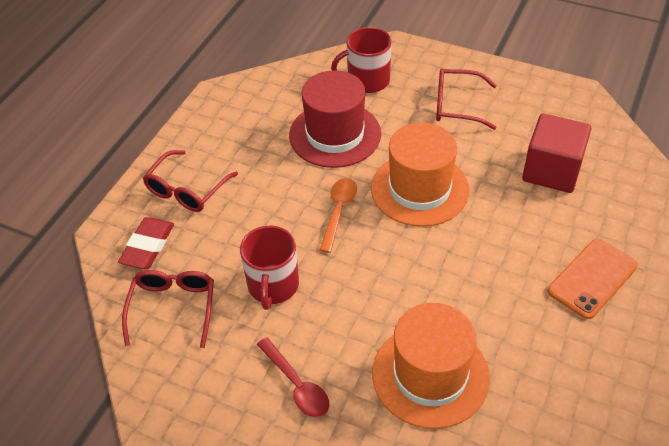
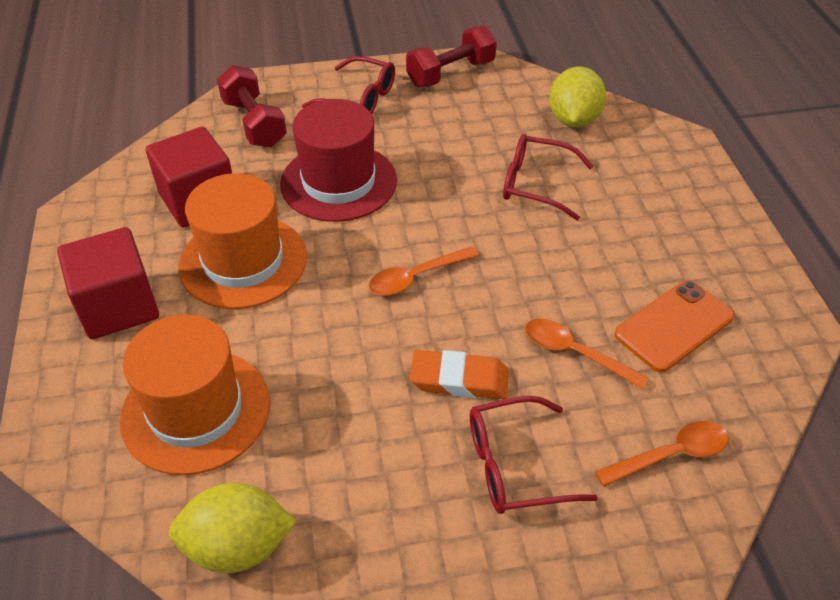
orange eraser: none = 0 -> [410,350,509,399] = 1
orange spoon: [320,178,357,253] = 1 -> [369,246,479,296] [525,318,649,390] [595,421,729,487] = 3
red cube: [522,114,592,193] = 1 -> [57,227,159,339] [146,127,232,228] = 2
red dumbbell: none = 0 -> [217,65,287,148] [406,25,497,87] = 2
red eraser: [118,217,174,269] = 1 -> none = 0
red mug: [240,226,299,310] [331,27,392,93] = 2 -> none = 0
red spoon: [257,337,329,417] = 1 -> none = 0
yellow lemon: none = 0 -> [169,483,297,573] [549,67,606,127] = 2

